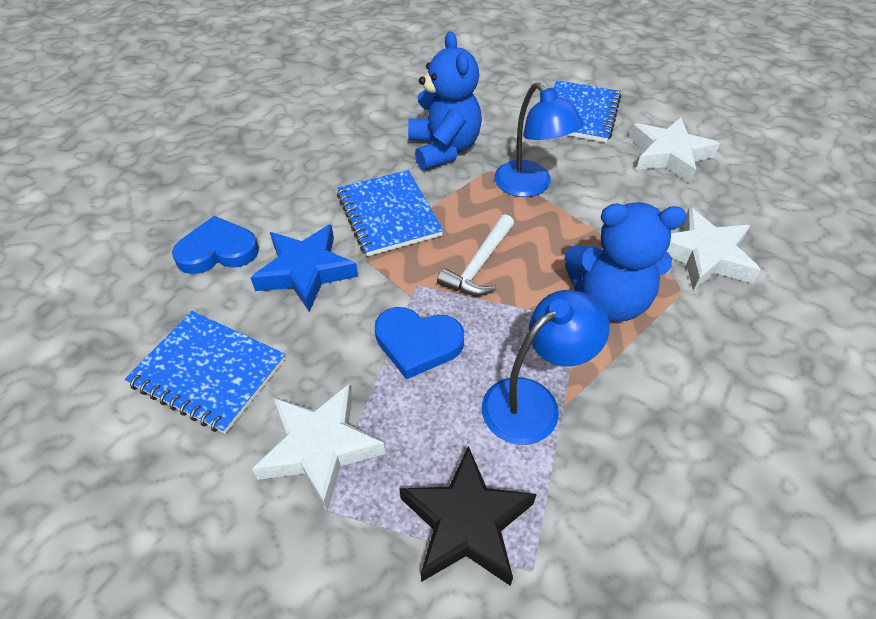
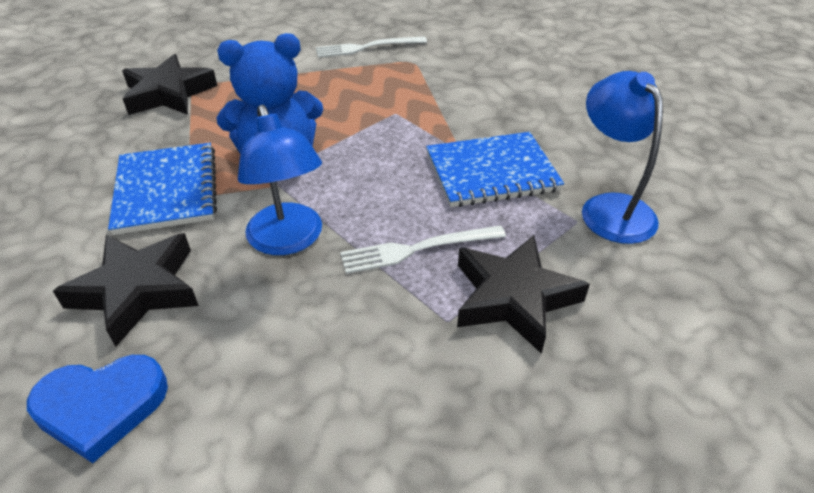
black star: [399,446,537,586] = 1 -> [53,233,199,347] [122,54,217,115] [457,235,590,354] = 3
blue heart: [172,216,259,274] [374,307,464,379] = 2 -> [27,355,168,463] = 1
blue notebook: [125,311,286,434] [337,170,443,256] [554,80,621,143] = 3 -> [108,143,217,235] [426,132,564,207] = 2
blue star: [251,224,358,312] = 1 -> none = 0
blue teddy bear: [408,31,482,170] [564,202,687,321] = 2 -> [217,33,323,154] = 1
white fork: none = 0 -> [316,36,427,58] [340,225,506,274] = 2
white hammer: [437,214,514,296] = 1 -> none = 0
white star: [252,383,386,511] [630,117,720,183] [667,207,761,291] = 3 -> none = 0

